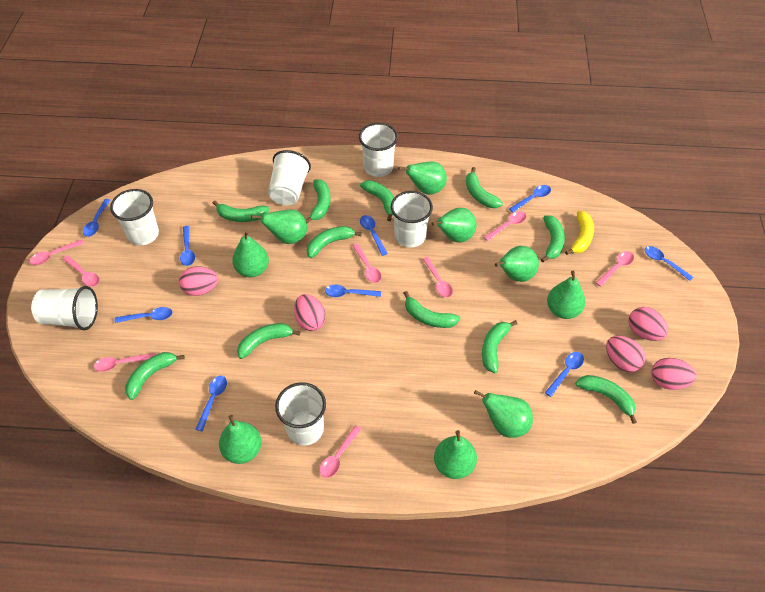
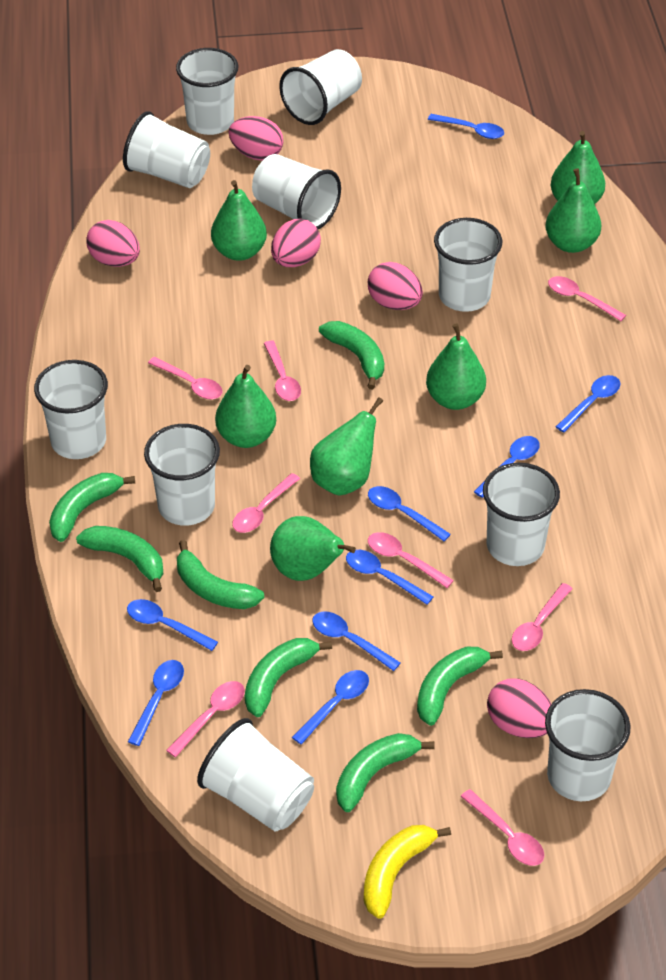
green banana: [125,352,185,400] [213,201,270,222] [237,323,300,359] [306,179,331,223] [307,226,362,258] [360,180,394,221] [404,291,460,328] [466,167,503,208] [482,320,518,373] [541,215,565,262] [576,375,637,424] = 11 -> [49,473,135,542] [76,526,163,592] [177,540,264,609] [245,638,332,717] [319,321,384,390] [336,733,435,812] [417,647,503,726] = 7
green pear: [219,415,262,464] [232,231,269,277] [251,210,307,244] [398,162,447,195] [431,208,477,243] [434,430,477,479] [474,390,533,438] [495,246,539,282] [547,271,585,319] = 9 -> [211,180,267,261] [215,365,276,448] [270,516,356,581] [310,397,383,496] [426,323,486,410] [545,168,601,253] [551,131,605,204] = 7
white cup: [31,286,98,330] [110,189,159,246] [268,150,311,205] [275,382,326,446] [359,123,398,177] [391,191,433,248] = 6 -> [34,360,108,459] [123,111,210,188] [144,424,220,526] [176,48,239,135] [197,718,314,831] [252,154,341,229] [279,49,362,125] [434,218,502,312] [483,463,560,566] [545,689,631,801] = 10

